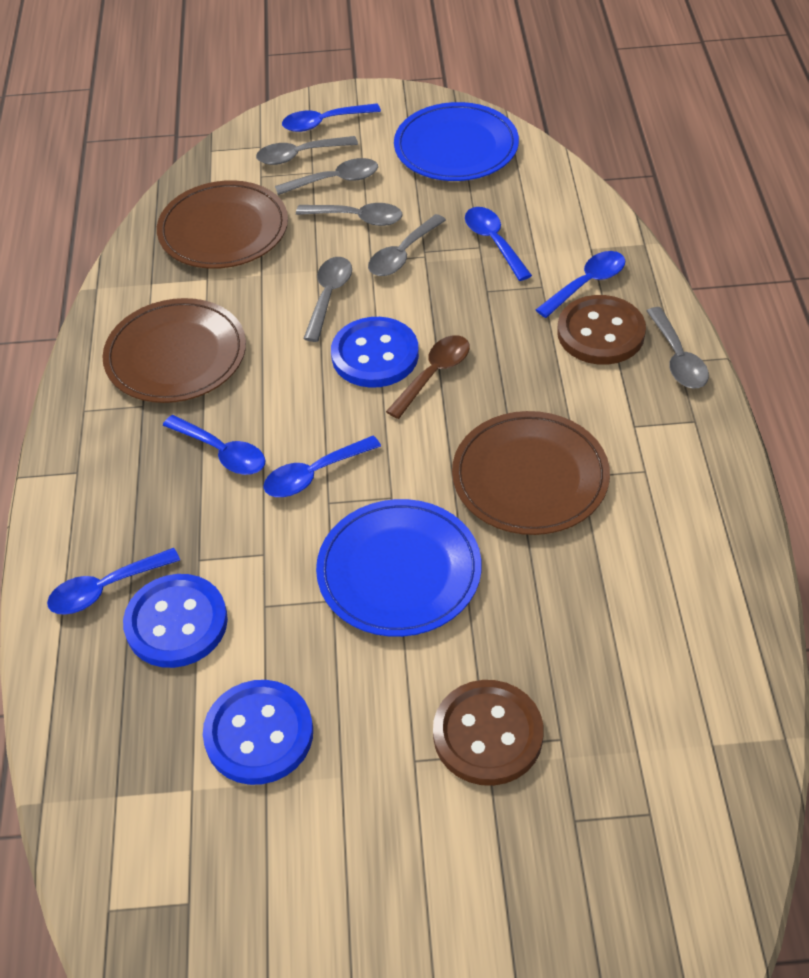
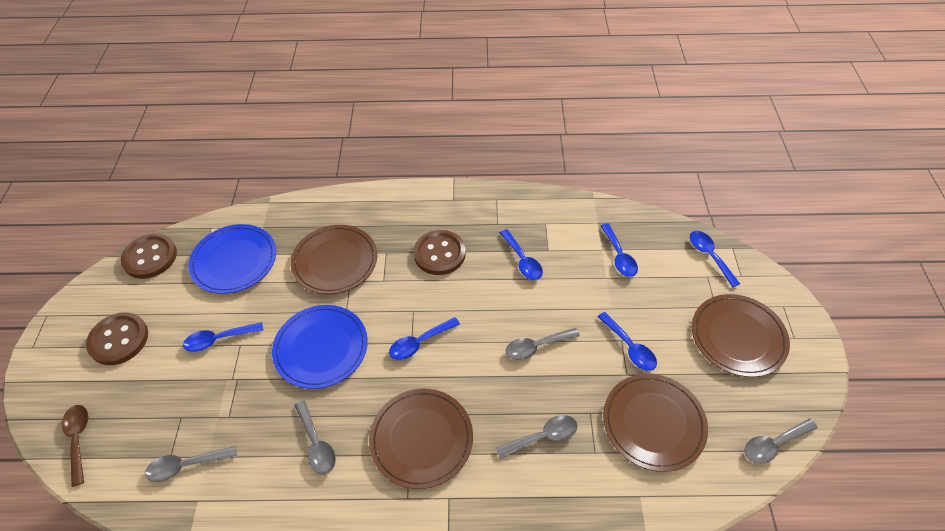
blue button: [123,574,228,668] [203,680,313,785] [331,317,419,388] = 3 -> none = 0
brown button: [433,680,544,786] [557,295,646,365] = 2 -> [86,312,148,365] [121,234,177,279] [413,230,466,275] = 3
brown plate: [102,298,246,403] [157,180,288,269] [452,411,610,535] = 3 -> [290,225,377,294] [369,389,473,489] [603,374,708,472] [692,294,790,377] = 4
grey spoon: [256,136,358,165] [275,158,378,195] [296,203,402,226] [303,257,352,342] [368,214,446,276] [647,307,709,388] = 6 -> [145,446,237,482] [294,400,336,474] [496,415,578,459] [506,328,580,360] [744,418,818,464] = 5

